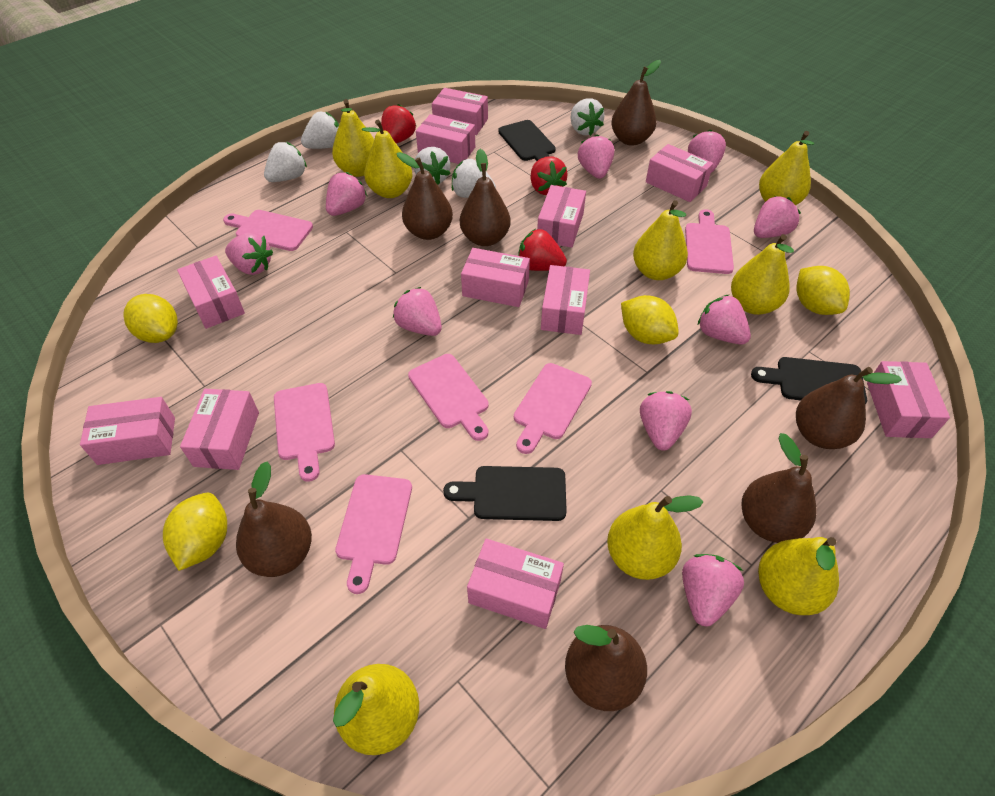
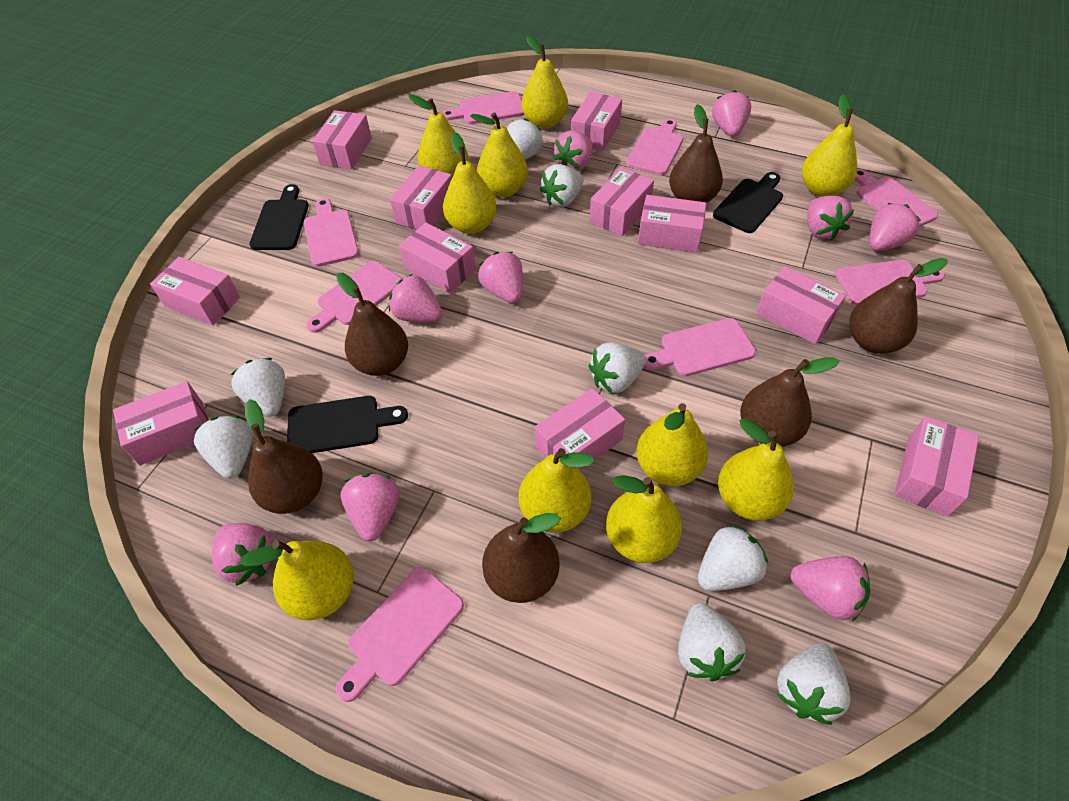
brown pear: [236,461,312,577] [396,152,453,240] [460,149,510,246] [565,625,647,711] [611,60,661,146] [741,433,816,543] [796,367,902,449] = 7 -> [245,399,323,514] [336,273,408,376] [482,513,561,603] [669,104,723,203] [740,358,839,447] [849,258,948,354] = 6
pink cutting board: [223,210,313,251] [274,383,335,482] [335,474,412,594] [408,354,489,441] [514,363,592,454] [685,209,734,274] = 6 -> [304,198,359,267] [307,261,402,333] [336,567,464,702] [442,91,524,124] [626,119,683,175] [644,318,756,376] [835,260,945,305] [855,169,938,227] = 8
red strawberry: [381,104,416,144] [518,229,567,271] [530,156,568,195] = 3 -> none = 0
white strawberry: [264,142,307,182] [301,112,339,149] [414,147,451,185] [452,159,496,198] [571,98,605,136] = 5 -> [194,416,253,479] [231,358,285,417] [507,118,543,160] [539,164,584,207] [589,343,646,393] [678,603,745,681] [698,524,768,591] [776,643,851,725] = 8
yellow lemon: [123,294,178,343] [163,493,227,571] [621,295,679,344] [796,266,850,315] = 4 -> none = 0
yellow pear: [332,99,374,177] [333,664,419,755] [362,120,413,198] [607,495,704,580] [633,200,688,280] [731,234,794,315] [758,537,839,615] [759,131,814,206] = 8 -> [239,540,354,620] [408,95,468,177] [443,132,496,234] [470,112,528,197] [519,448,595,533] [521,35,568,128] [606,475,682,563] [636,403,708,486] [718,418,794,521] [802,94,857,197] = 10

